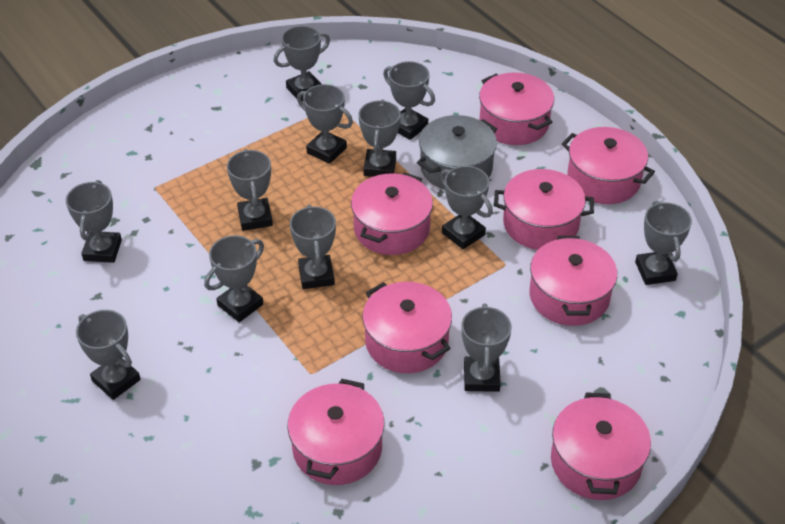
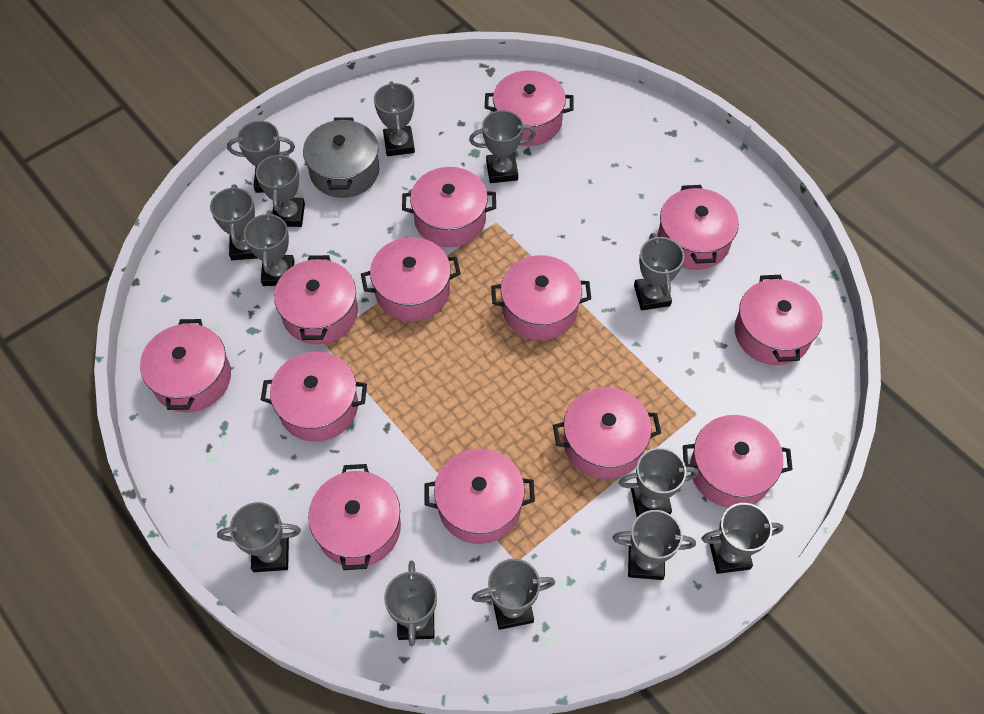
grey trophy: [66,180,122,263] [76,310,141,400] [204,235,264,322] [227,149,273,231] [274,26,330,101] [290,205,336,289] [297,84,353,164] [359,99,401,177] [383,61,435,140] [440,166,493,249] [461,303,512,392] [635,201,692,285] = 12 -> [210,184,257,260] [217,502,301,572] [227,121,295,193] [244,210,294,286] [256,152,305,227] [374,81,415,156] [384,561,437,646] [469,110,536,183] [472,558,555,630] [612,510,696,580] [619,448,699,517] [634,233,684,310] [702,503,783,574] = 13
pink pot: [287,379,384,485] [351,172,433,255] [362,282,452,373] [479,73,554,145] [494,169,594,250] [529,236,617,326] [551,392,651,500] [562,127,655,204] = 8 -> [140,319,231,412] [261,351,367,442] [274,255,358,345] [308,464,401,570] [361,237,461,321] [402,167,496,247] [425,448,535,544] [485,70,574,146] [491,255,591,340] [553,387,661,479] [658,185,739,270] [683,415,793,508] [735,275,823,365] = 13

